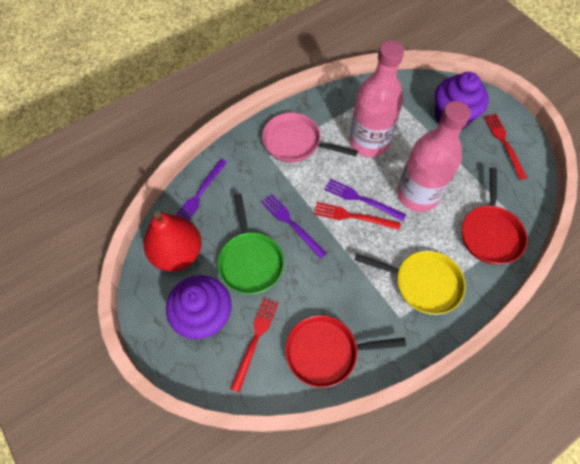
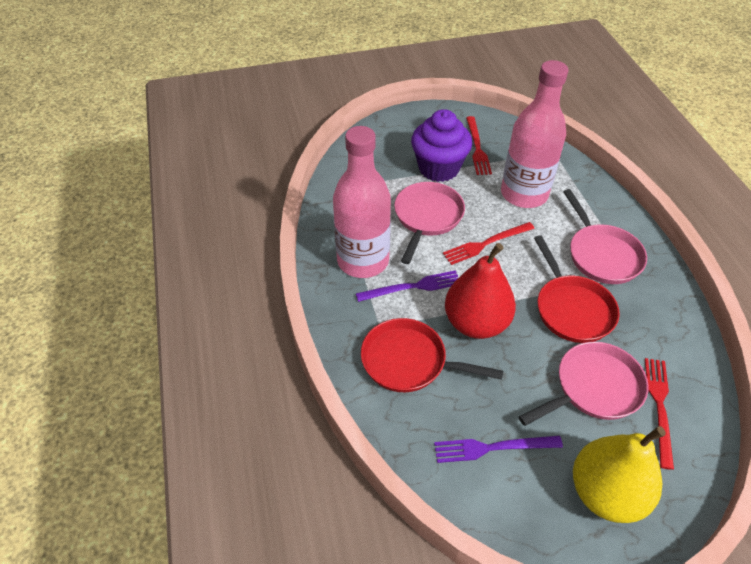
green pan: [218,193,284,294] = 1 -> none = 0
pink pan: [262,113,358,162] = 1 -> [394,182,465,264] [519,342,648,426] [563,189,647,284] = 3
purple cupcake: [166,275,231,339] [435,72,489,130] = 2 -> [411,109,472,182] = 1
purple fork: [176,159,227,221] [261,194,327,259] [324,179,406,221] = 3 -> [356,270,458,302] [434,436,563,463] = 2
yellow pan: [355,251,466,315] = 1 -> none = 0
yellow pear: none = 0 -> [573,426,666,523] = 1

